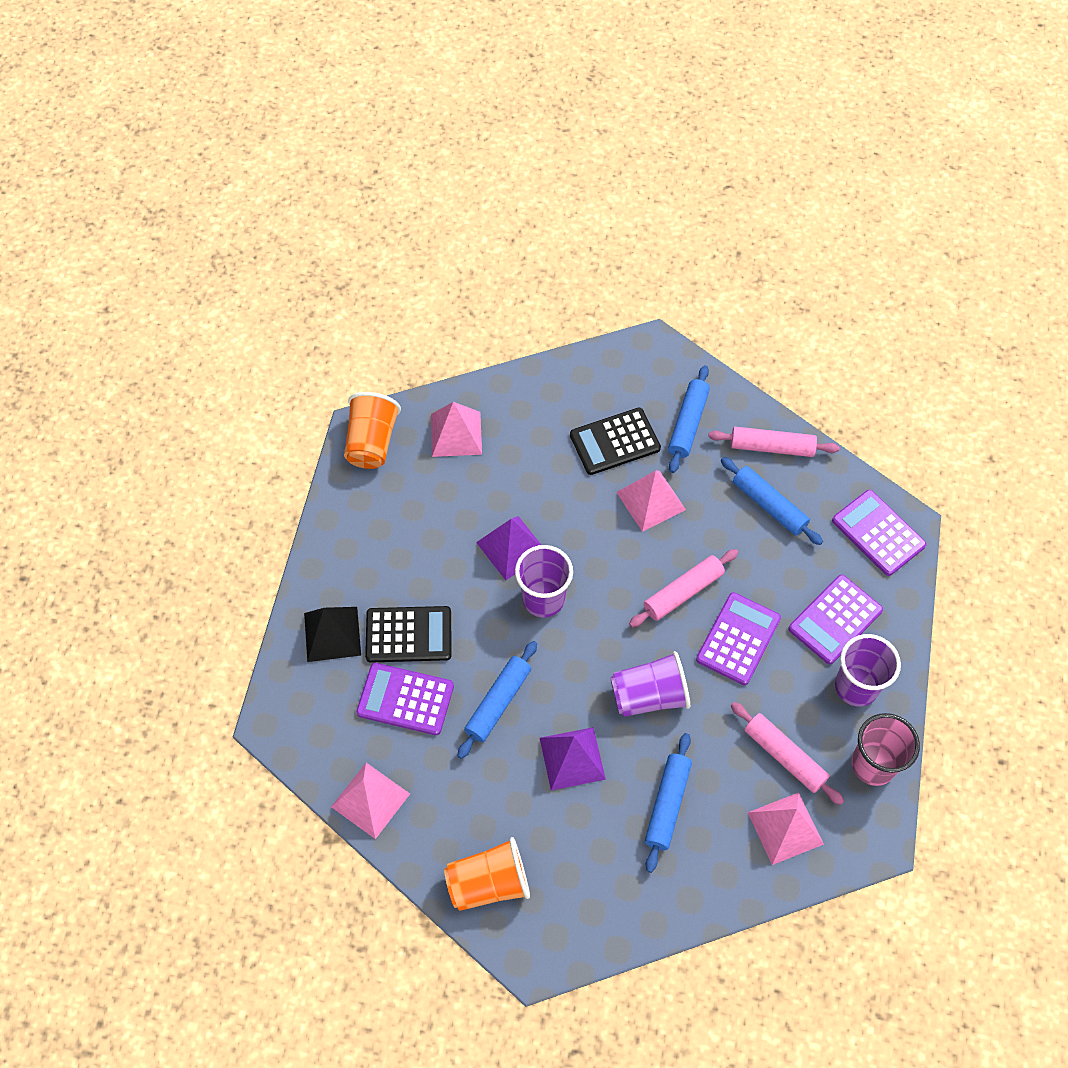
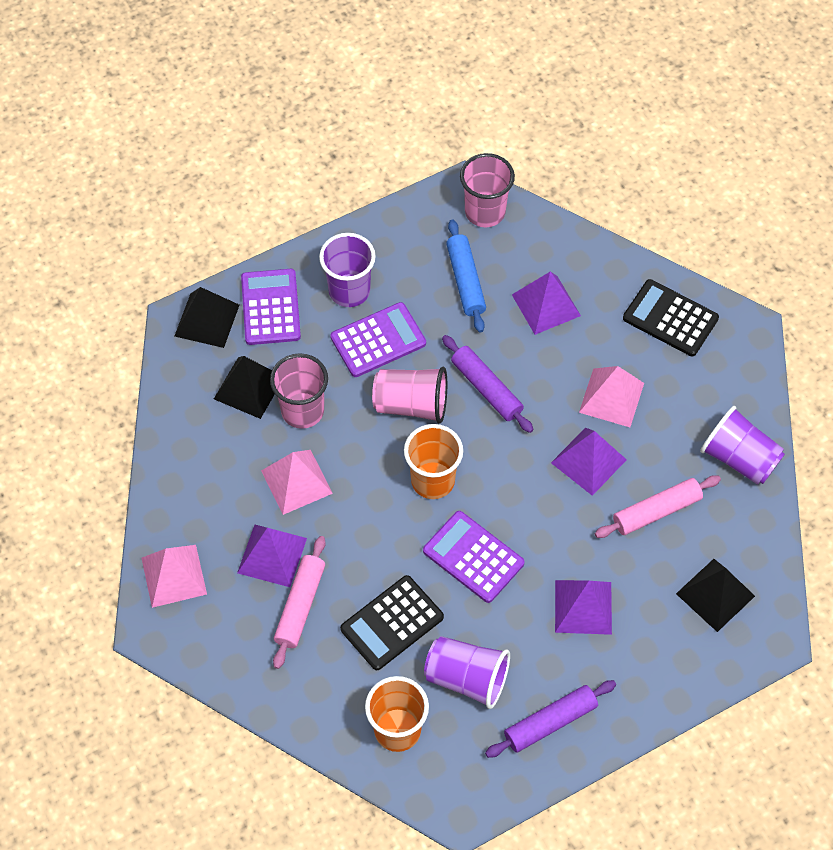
black pyramid: [304,607,361,662] = 1 -> [175,287,239,348] [214,356,275,419] [676,559,755,632] = 3
blue rolling pin: [457,641,537,759] [645,733,692,873] [668,366,710,473] [721,457,823,545] = 4 -> [446,220,486,333] = 1
pink cup: [852,713,920,786] = 1 -> [270,353,328,429] [372,367,447,424] [460,153,515,227] = 3
pink pyramid: [331,763,410,839] [431,402,482,457] [616,471,686,532] [748,792,824,865] = 4 -> [142,545,207,608] [261,450,333,515] [579,366,644,427] = 3
pink rolling pin: [629,549,738,627] [708,427,839,457] [731,702,844,805] = 3 -> [273,536,326,669] [595,475,721,538] = 2
purple calculator: [356,663,454,735] [696,592,781,685] [788,574,883,664] [832,490,926,576] = 4 -> [241,269,301,345] [330,302,426,377] [423,511,525,603] = 3
purple pyramid: [476,516,541,580] [540,727,606,790] = 2 -> [237,525,307,587] [512,272,581,335] [551,428,627,496] [555,580,612,635] = 4
purple rolling pin: none = 0 -> [442,335,533,433] [485,680,616,758] = 2

